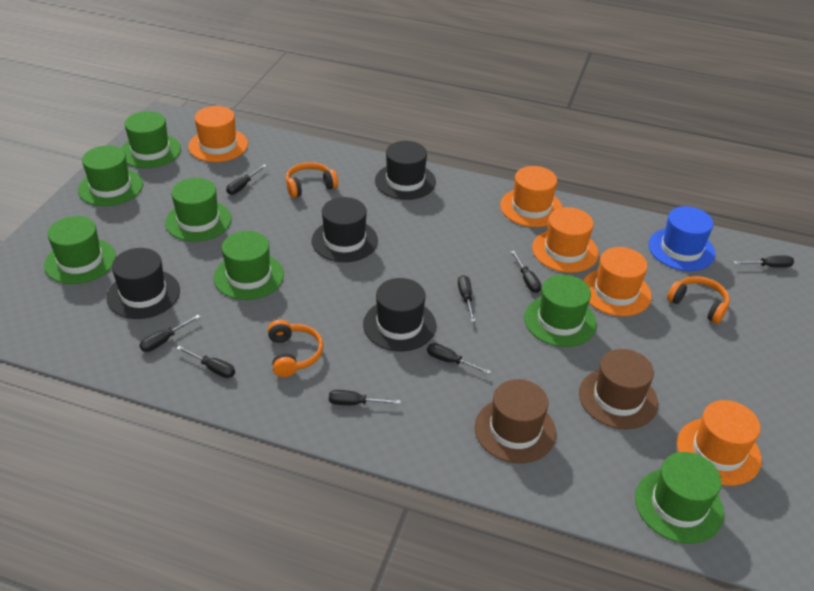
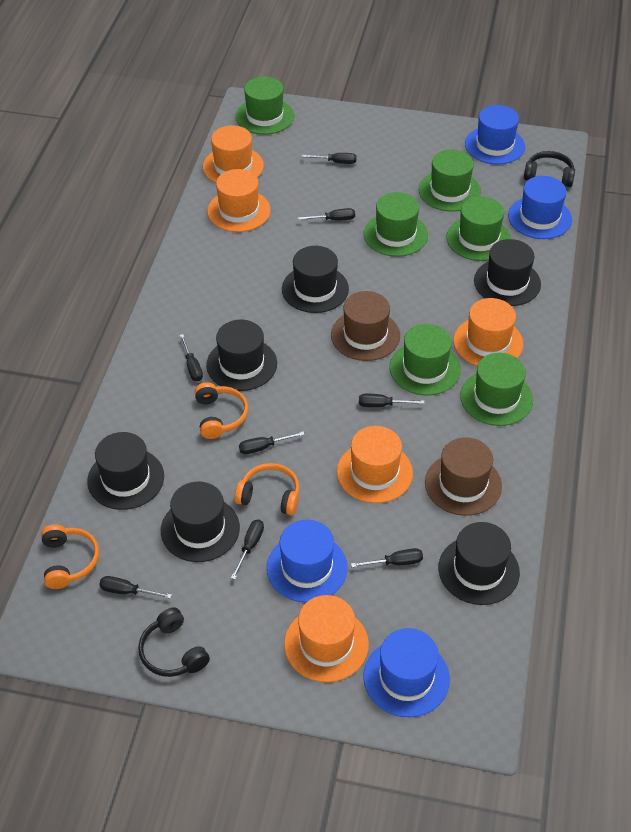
black hat: [107,248,180,319] [312,197,378,262] [363,278,436,351] [375,141,436,200] = 4 -> [87,432,164,510] [161,482,240,562] [206,320,277,391] [282,246,349,313] [438,522,520,605] [474,239,541,306] = 6
black headphones: none = 0 -> [138,607,210,677] [524,151,575,187] = 2
blue hat: [648,206,716,271] = 1 -> [267,520,348,603] [363,628,450,717] [465,105,525,164] [508,176,572,239] = 4
green hat: [44,216,116,284] [78,145,143,206] [121,111,181,168] [165,178,232,242] [214,231,284,300] [524,274,597,347] [635,452,724,544] = 7 -> [236,77,294,135] [364,192,428,257] [390,324,461,395] [419,150,481,211] [446,196,511,261] [460,353,533,426] = 6

